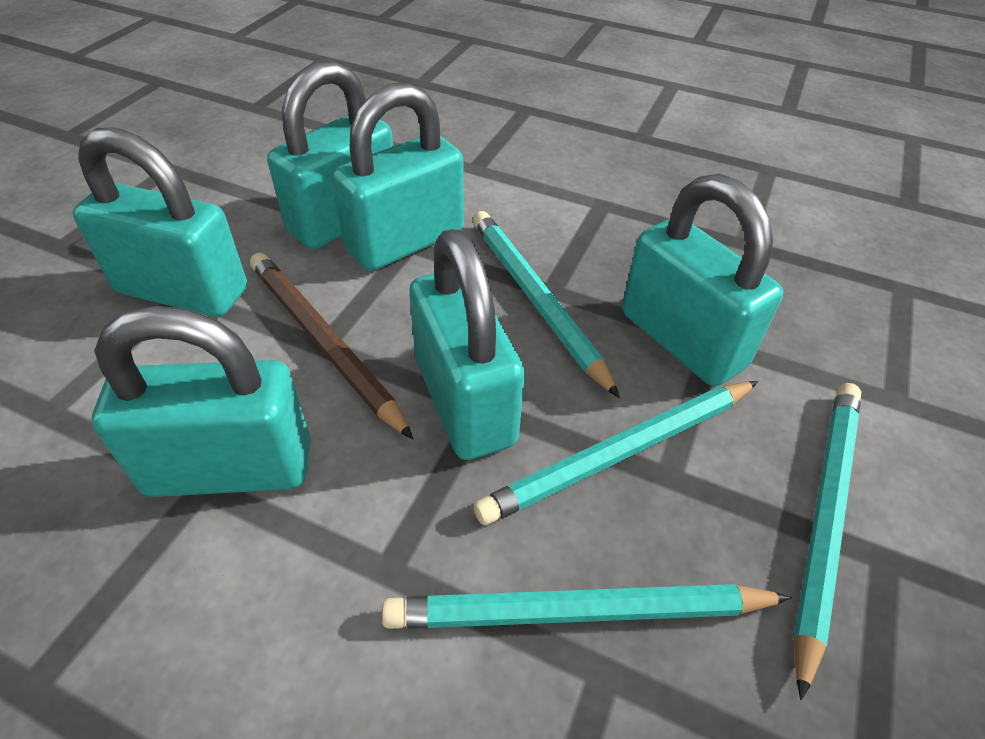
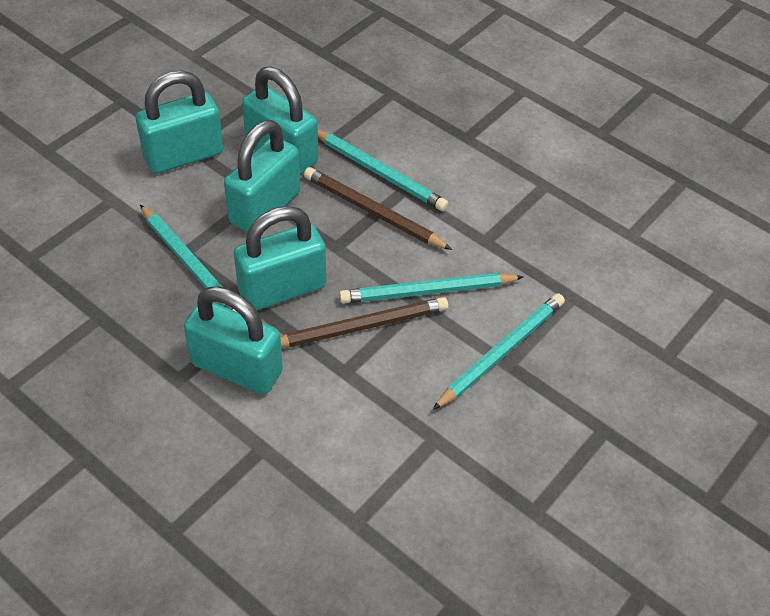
brown pencil: [250,253,413,439] = 1 -> [280,297,448,347] [304,167,452,250] = 2
turquoise padlock: [73,128,247,317] [91,306,311,497] [267,60,393,249] [332,82,464,271] [409,229,525,460] [622,174,783,386] = 6 -> [136,71,223,174] [184,286,283,395] [224,120,300,232] [234,206,326,310] [242,66,318,175] = 5

